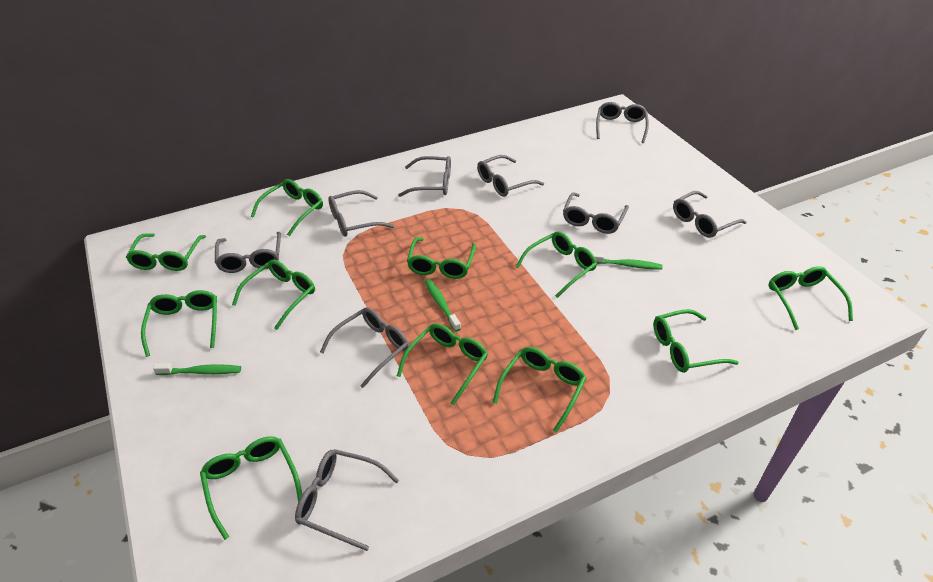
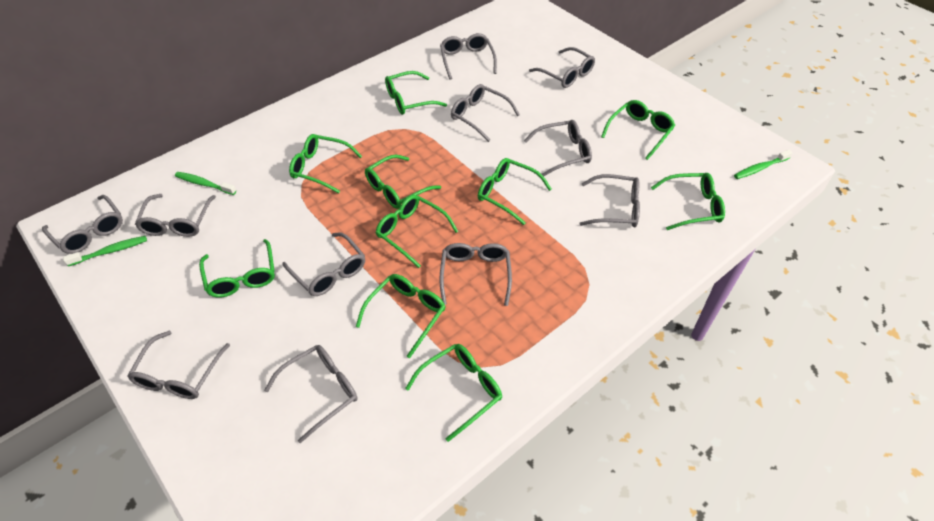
green glasses: [126,233,206,271] [141,290,217,357] [200,436,302,540] [232,259,315,330] [251,179,323,236] [397,323,488,405] [407,237,476,279] [493,347,586,433] [516,231,597,298] [653,309,739,373] [768,266,853,330] = 11 -> [199,239,275,297] [289,134,362,194] [356,274,445,358] [365,155,441,209] [376,195,458,268] [385,71,447,115] [405,344,502,442] [478,158,552,225] [601,100,675,160] [651,173,725,230] = 10
grey glasses: [215,232,281,273] [295,449,399,551] [320,307,409,388] [328,190,394,237] [398,156,451,197] [477,155,544,197] [563,192,629,234] [596,102,649,143] [673,191,747,238] = 9 -> [42,195,123,254] [127,331,230,399] [135,194,216,237] [264,345,358,443] [282,232,365,296] [439,243,512,306] [440,33,497,80] [451,84,520,142] [524,120,592,176] [529,47,595,88] [580,174,640,227] = 11

